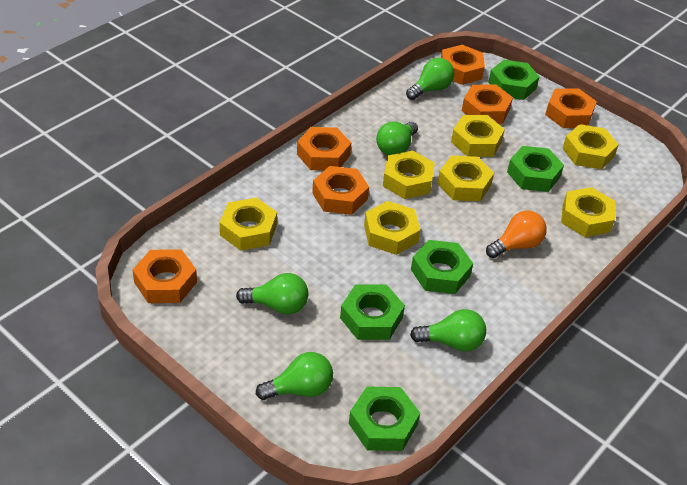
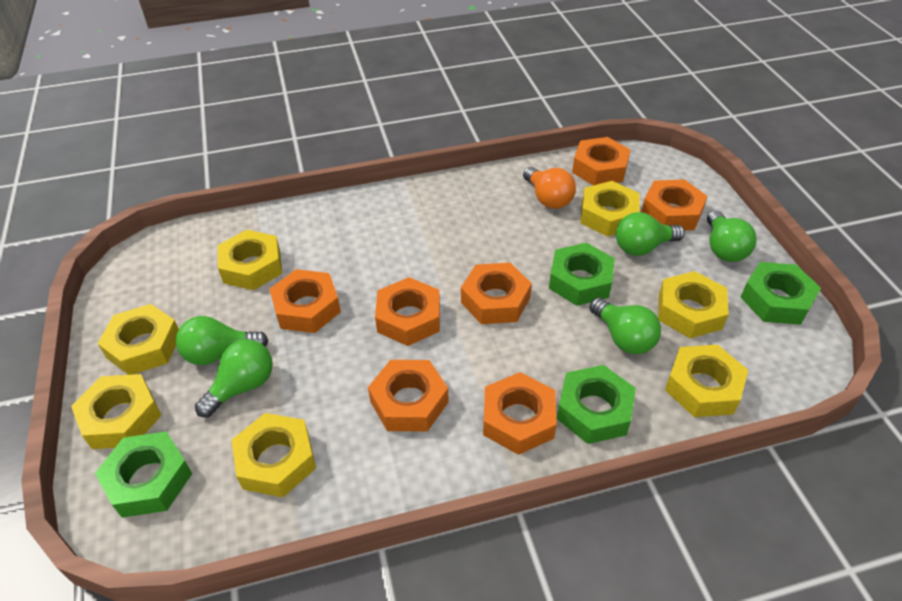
green nut: [340,284,405,340] [349,386,420,451] [411,240,473,294] [488,60,539,100] [507,146,564,192] = 5 -> [95,431,192,518] [549,242,615,306] [557,365,636,444] [741,262,821,325] = 4
orange nut: [132,249,197,303] [297,127,351,171] [312,166,369,215] [441,45,485,85] [462,84,513,124] [545,88,597,128] = 6 -> [269,269,341,333] [368,360,449,432] [375,277,440,346] [461,263,532,324] [483,372,557,455] [572,137,631,185] [641,179,708,230] = 7

